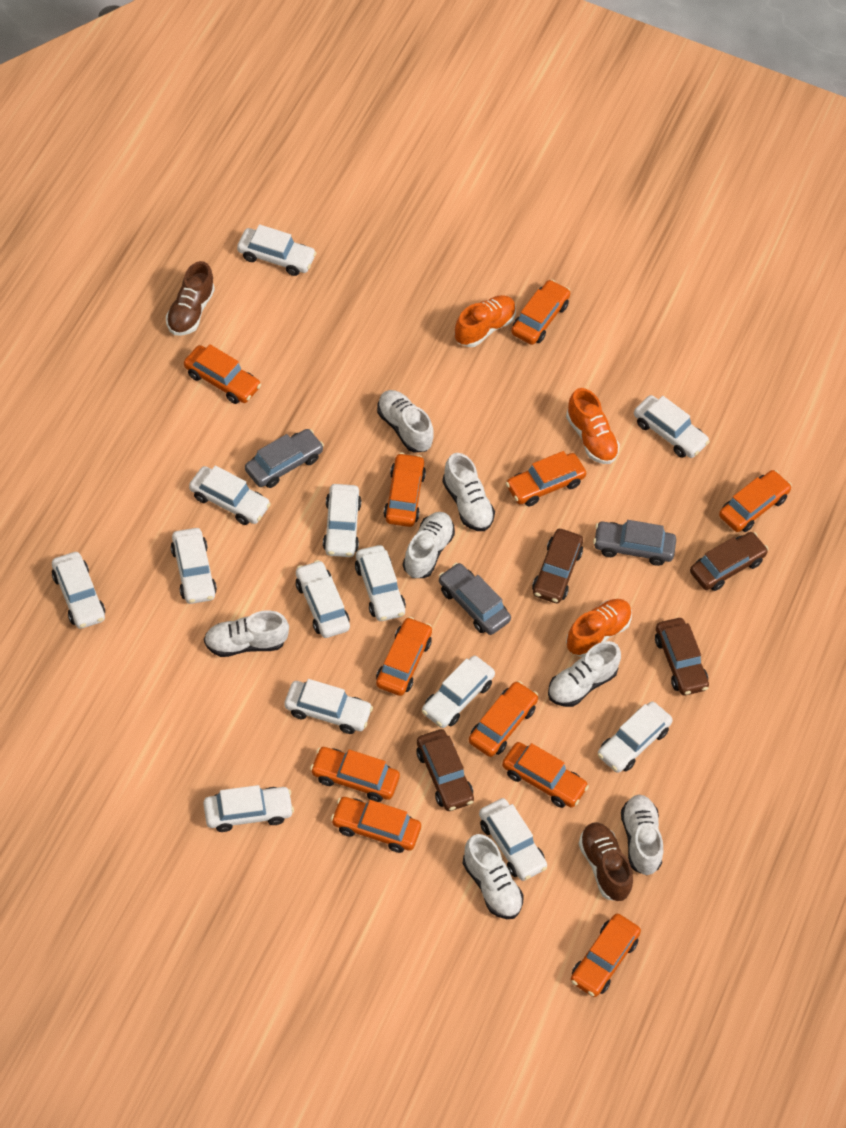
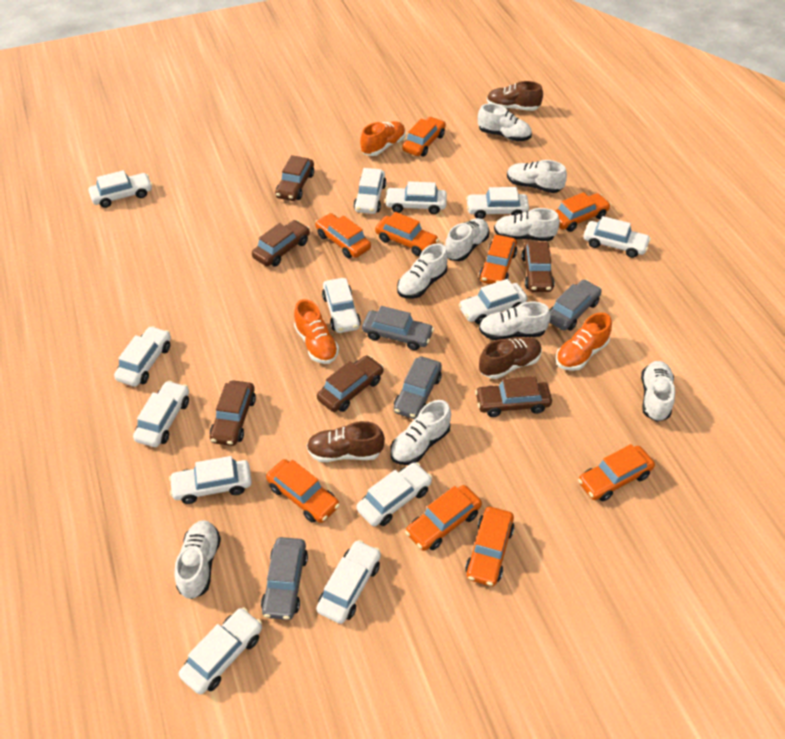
brown car: [417,729,474,811] [532,529,583,603] [655,618,709,695] [690,532,769,591] = 4 -> [210,380,256,446] [252,220,310,266] [275,155,314,201] [317,355,384,412] [475,376,552,417] [522,242,555,292] = 6
brown shoe: [166,261,215,336] [578,822,633,901] = 2 -> [307,421,385,462] [479,337,542,379] [487,81,543,111] = 3
grey car: [245,429,324,488] [439,563,511,635] [593,520,676,566] = 3 -> [261,537,308,620] [362,306,434,350] [394,356,442,419] [549,279,602,331] = 4
orange car: [184,344,261,404] [310,747,400,802] [331,797,421,853] [376,617,432,696] [384,453,426,527] [469,681,538,757] [502,742,589,808] [506,451,586,506] [511,280,570,345] [571,914,641,997] [719,470,792,532] = 11 -> [266,459,340,523] [315,213,371,258] [375,212,439,256] [402,117,446,157] [405,485,482,551] [465,507,514,586] [479,234,517,284] [555,192,611,232] [578,444,655,501] = 9
white shoe: [204,611,289,657] [377,390,434,453] [403,512,455,578] [442,453,495,531] [463,834,524,919] [548,641,621,707] [621,795,663,875] = 7 -> [174,520,221,599] [390,400,451,465] [397,243,448,299] [445,218,490,261] [478,103,532,141] [479,302,551,340] [494,208,560,241] [507,160,567,193] [641,361,675,422] = 9

